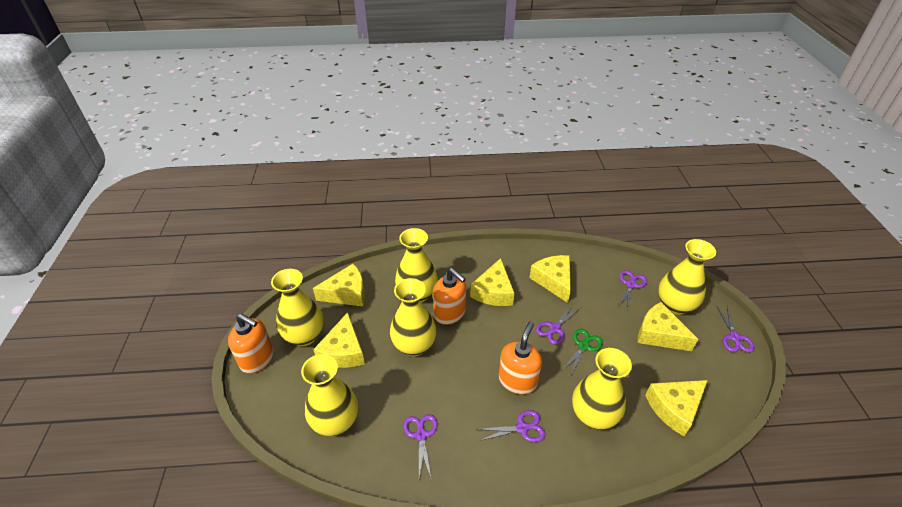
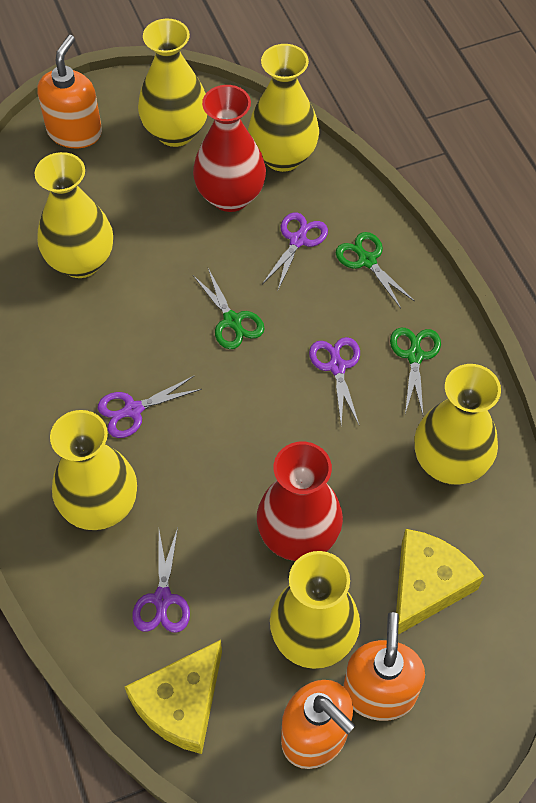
green scissors: [562,329,603,376] = 1 -> [193,268,265,349] [336,232,415,308] [390,327,441,414] = 3
purple scissors: [404,414,438,481] [476,410,546,442] [536,303,580,344] [618,270,647,312] [717,307,755,352] = 5 -> [98,376,202,438] [132,528,190,633] [262,213,328,290] [309,337,360,425] = 4
red vase: none = 0 -> [193,85,266,212] [257,442,343,561] = 2
yellow cheese: [313,264,365,307] [313,312,365,368] [470,258,515,306] [529,255,571,303] [637,302,698,351] [645,380,708,437] = 6 -> [125,640,222,754] [396,529,484,635] = 2

